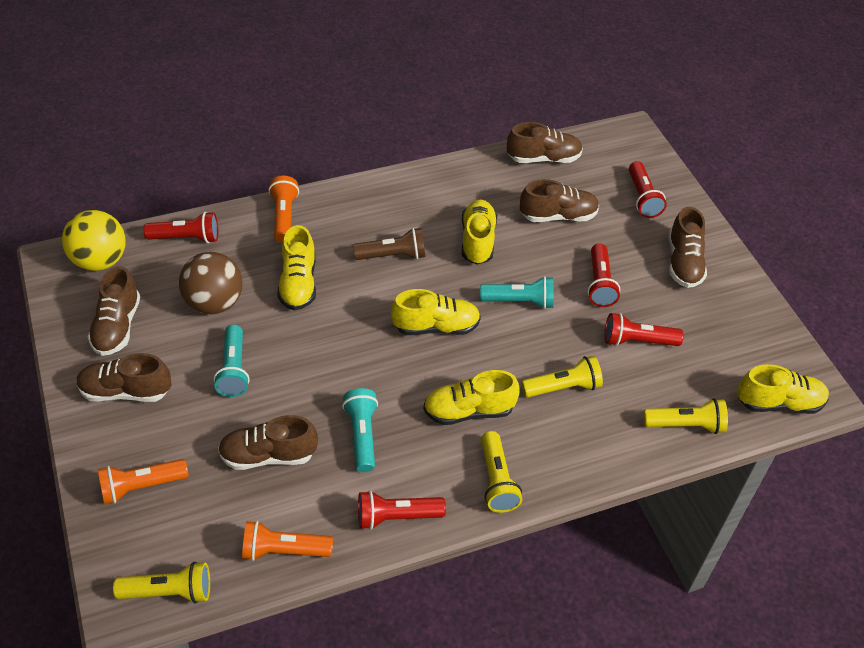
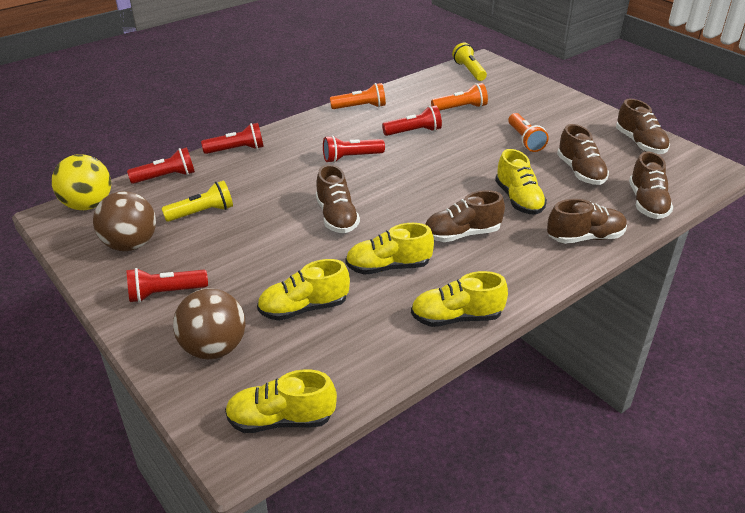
brown ball: [179,252,243,314] = 1 -> [93,191,156,251] [173,288,246,360] = 2
brown flashlight: [352,228,425,260] = 1 -> none = 0
turquoise flashlight: [214,325,250,397] [342,388,378,472] [480,276,554,309] = 3 -> none = 0
yellow flashlight: [113,561,210,604] [481,431,522,513] [521,356,603,398] [643,398,728,434] = 4 -> [161,180,233,222] [452,43,487,81] = 2

